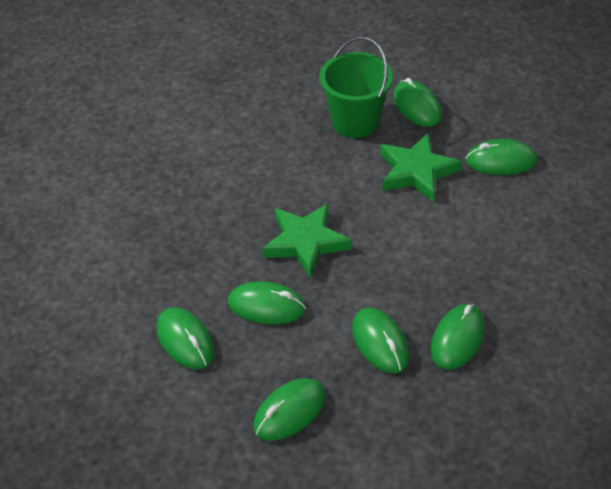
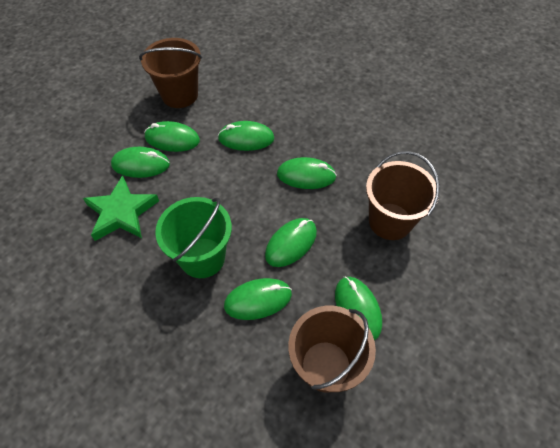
brown bucket: none = 0 -> [139,38,202,108] [288,306,376,392] [366,151,440,240] = 3
green star: [262,203,352,278] [380,133,462,201] = 2 -> [83,175,159,241] = 1

